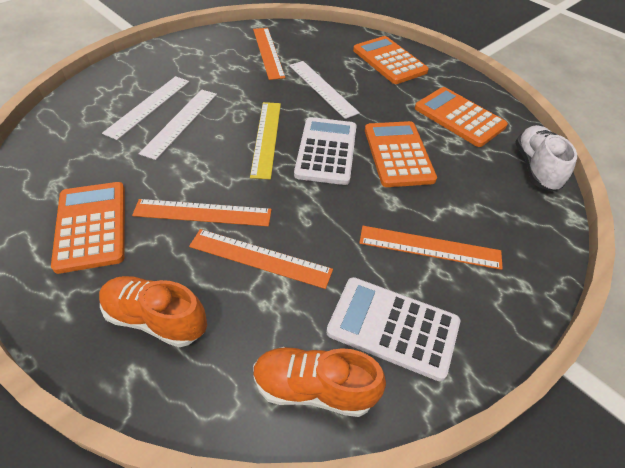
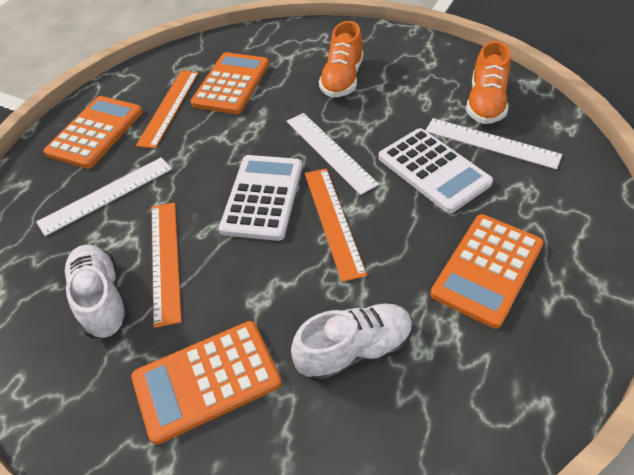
orange ruler: [132,199,272,226] [189,229,333,289] [253,28,285,80] [359,226,503,270] = 4 -> [136,71,198,149] [152,203,182,328] [305,168,367,282] = 3
white shoe: [516,125,577,191] = 1 -> [63,245,129,339] [291,304,413,383] = 2
yellow ruler: [250,102,281,179] = 1 -> none = 0

